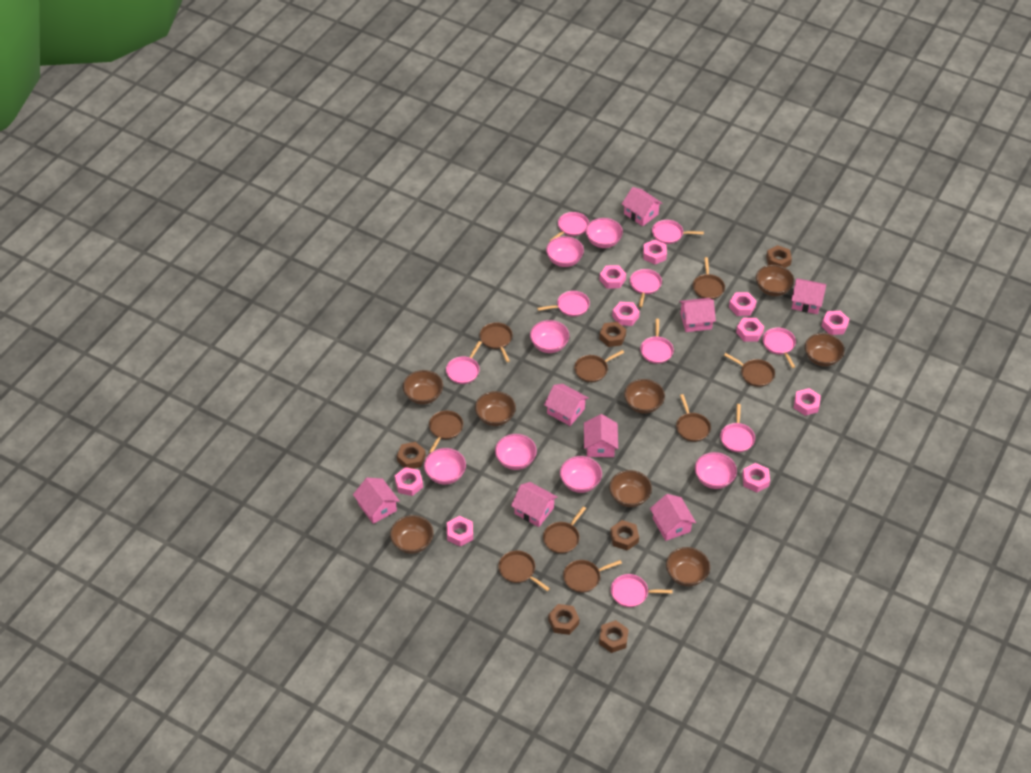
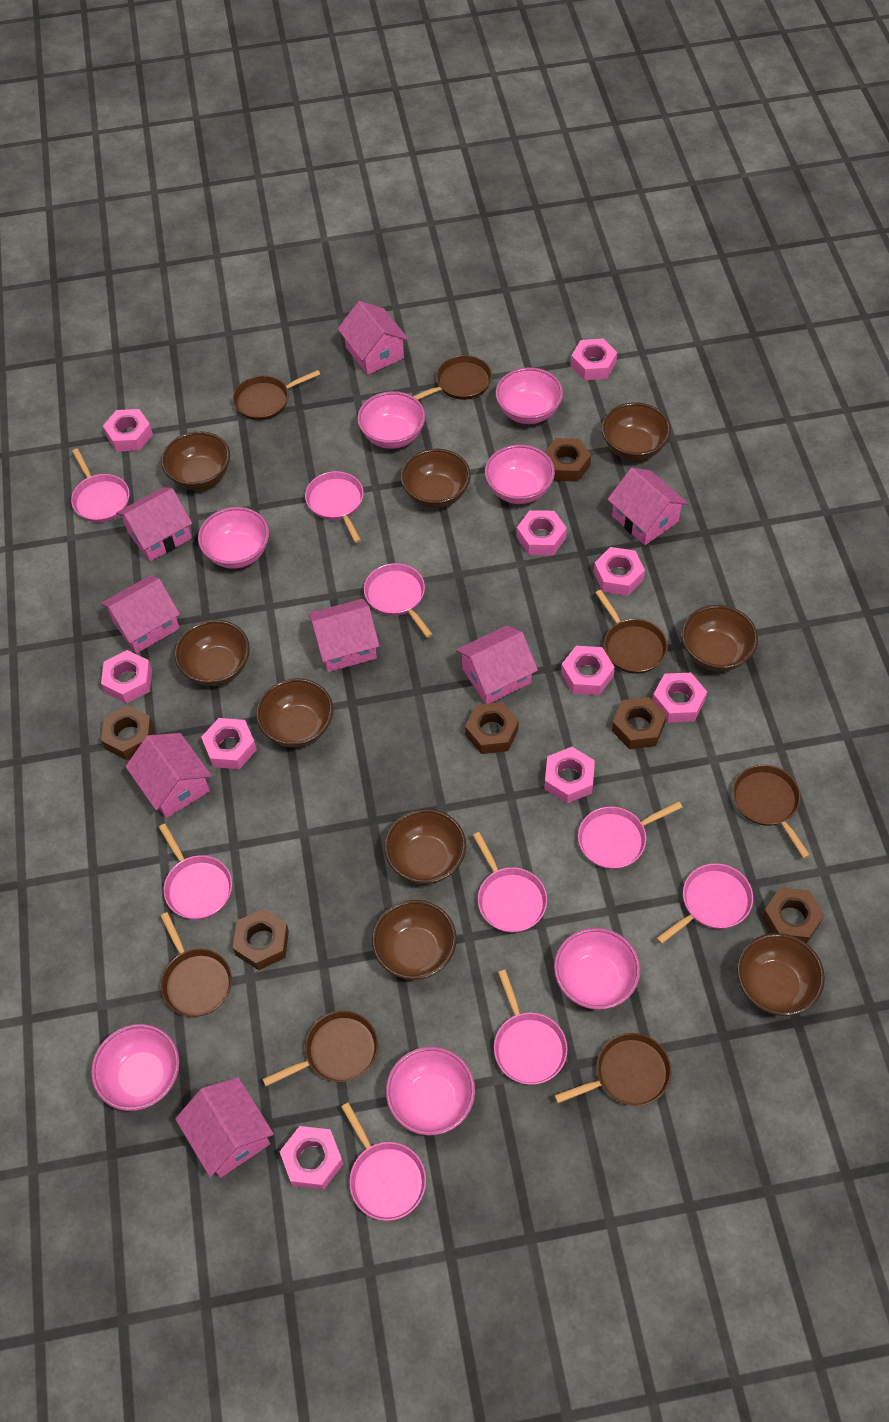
brown bowl: [390,515,434,554] [403,370,443,405] [475,391,516,426] [609,470,652,507] [624,379,665,414] [666,547,710,586] [756,265,794,296] [805,333,845,367] = 8 -> [161,431,230,490] [174,620,250,686] [256,678,333,747] [372,900,457,980] [384,809,466,884] [401,448,471,508] [601,402,671,461] [682,605,758,672] [737,933,825,1016] = 9
brown pan: [429,410,463,453] [480,322,513,362] [498,550,550,591] [543,506,586,554] [563,560,622,593] [574,350,624,382] [676,394,711,442] [693,257,725,299] [724,353,775,387] = 9 -> [161,912,232,1017] [233,370,320,420] [263,1011,378,1086] [413,355,492,400] [554,1033,671,1106] [596,590,668,674] [732,765,810,859] = 7

